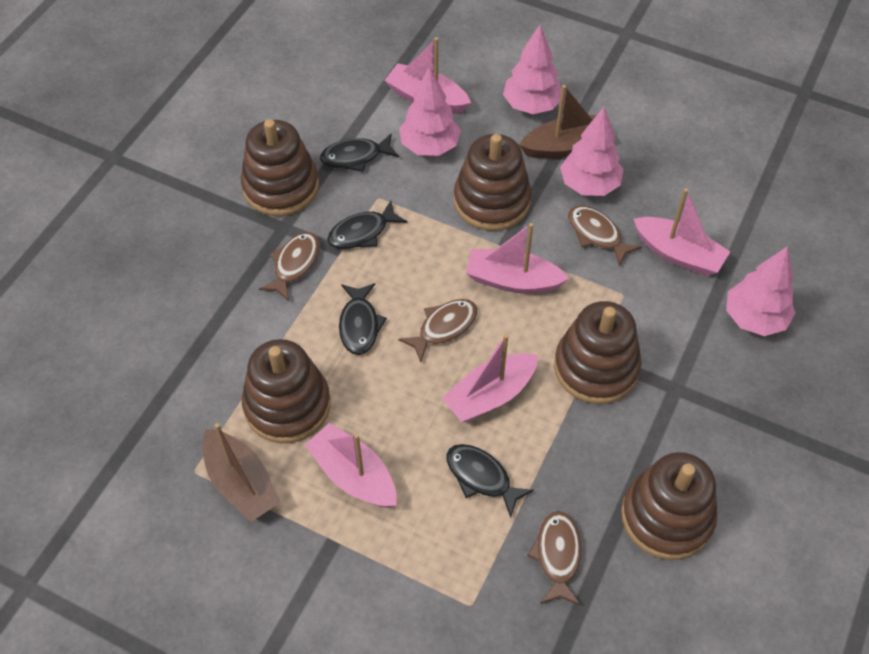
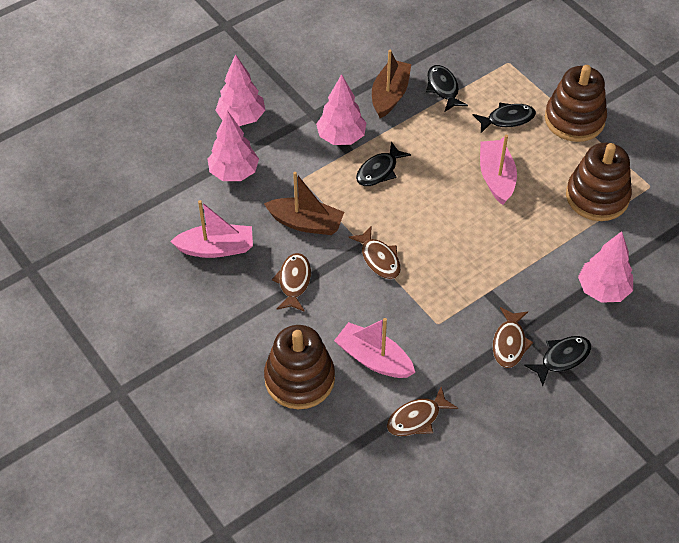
brown stacking toy: [241,119,319,216] [242,339,330,443] [454,134,532,231] [554,301,642,404] [621,452,718,560] = 5 -> [264,325,335,409] [545,65,607,142] [566,142,632,221] = 3
pink boat: [304,423,397,508] [384,37,471,114] [442,334,538,422] [466,223,569,294] [634,188,730,276] = 5 -> [170,200,253,258] [334,318,415,378] [480,134,517,205] = 3

